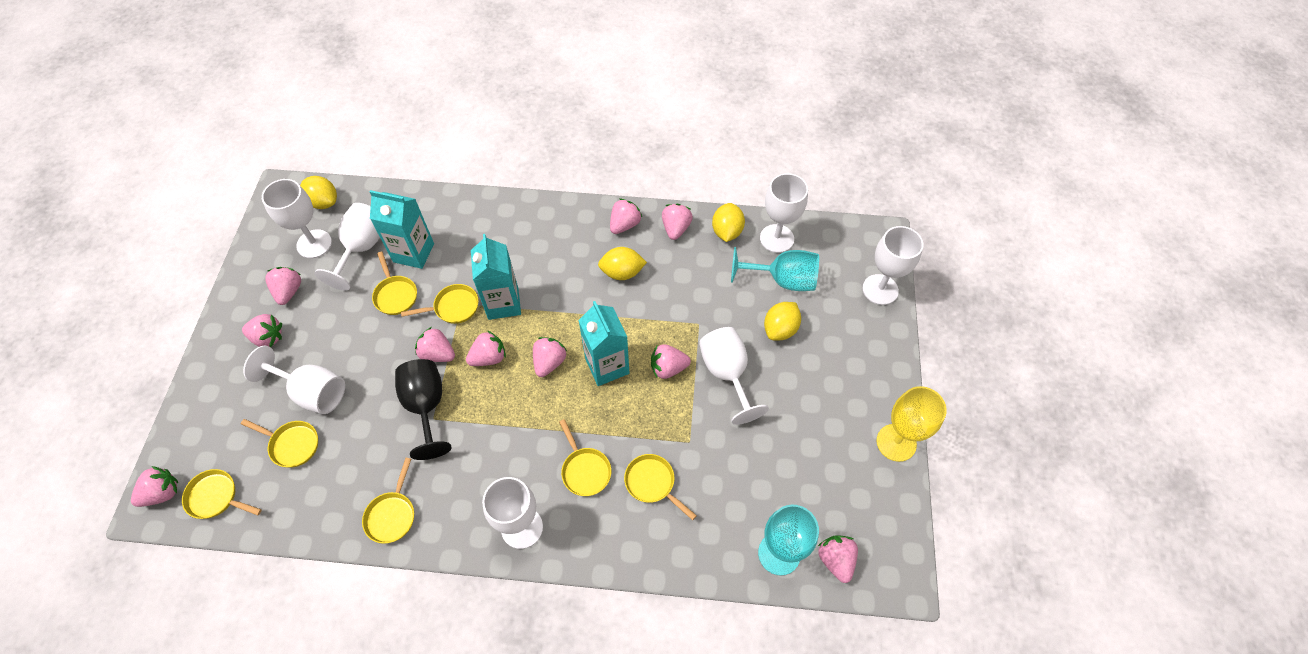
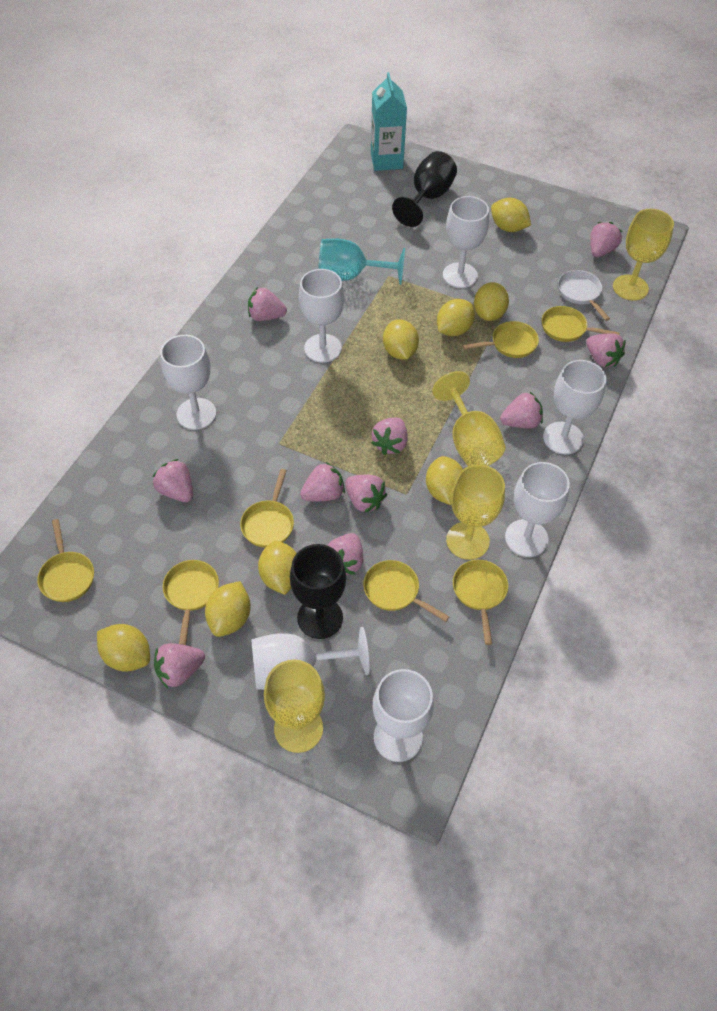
black goblet: [395,359,452,460] = 1 -> [290,544,346,639] [392,151,457,227] = 2
turquoise carton: [370,190,434,269] [471,234,521,320] [578,301,629,386] = 3 -> [371,72,407,171] = 1
turquoise goblet: [731,247,819,291] [758,505,819,576] = 2 -> [318,238,405,285] = 1
white pan: none = 0 -> [558,270,610,321] = 1
yellow goblet: [877,386,947,462] = 1 -> [264,659,325,753] [432,371,506,466] [446,464,505,560] [613,209,674,301] = 4
yellow lemon: [300,176,337,209] [598,247,647,280] [712,203,745,242] [764,302,801,341] = 4 -> [97,624,150,672] [205,581,251,637] [258,541,297,595] [383,319,419,360] [426,456,463,505] [437,299,475,336] [474,282,509,321] [491,198,531,232] = 8

